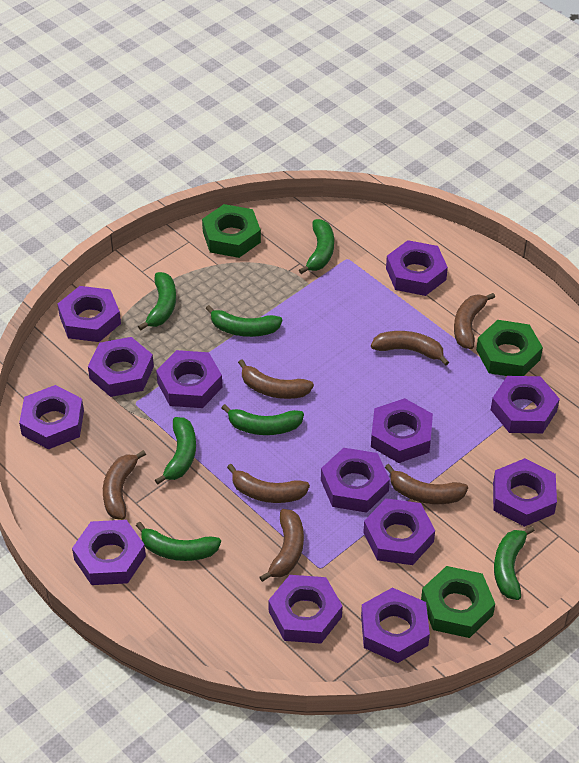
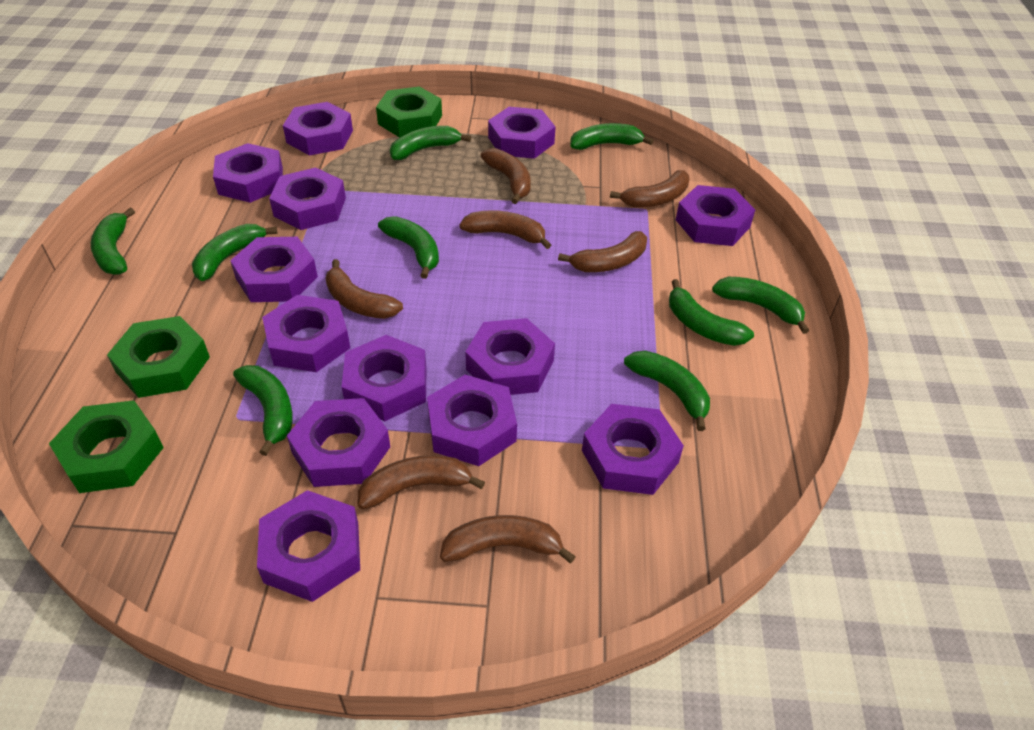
green banana: [136,522,221,561] [138,272,176,331] [155,417,196,485] [205,305,282,337] [222,404,304,435] [299,219,334,274] [494,526,535,600] = 7 -> [91,208,135,275] [192,224,277,281] [233,365,293,456] [378,216,439,279] [390,126,471,160] [570,123,653,150] [624,351,710,431] [669,279,754,346] [712,277,809,334] = 9

